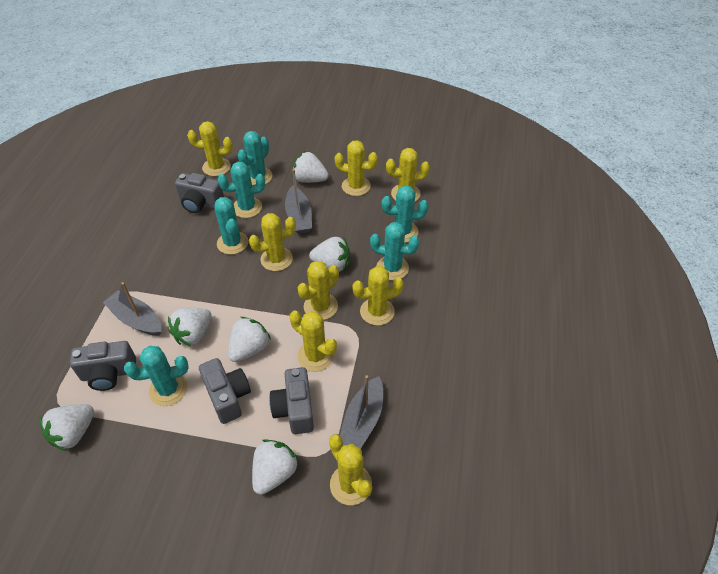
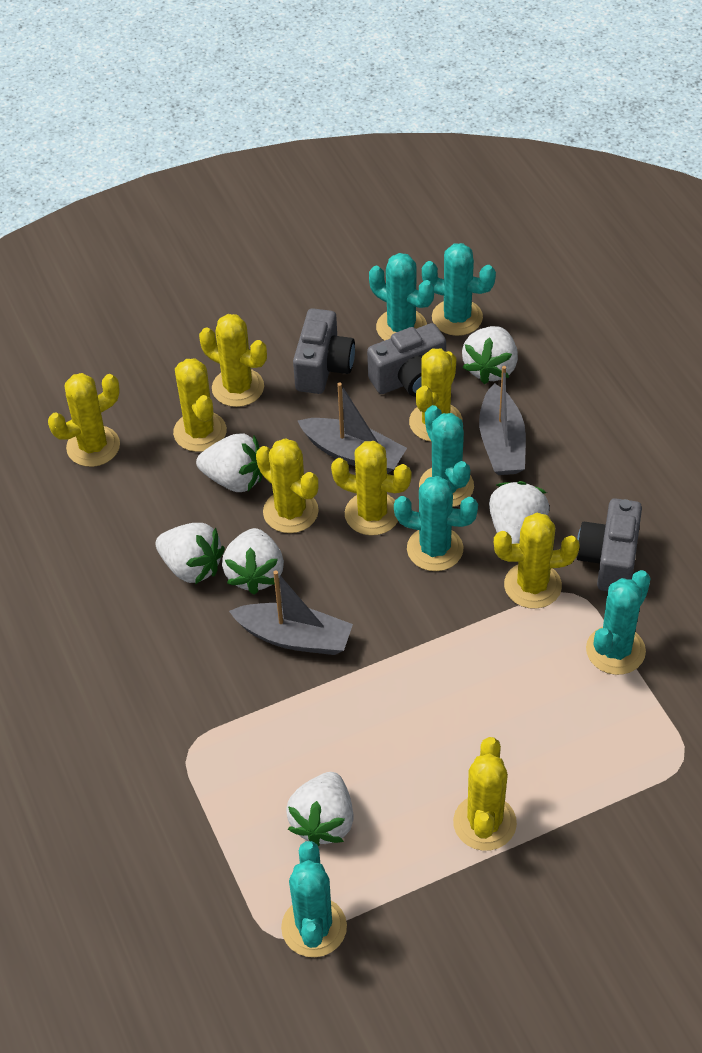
grey camera: [70,341,136,391] [175,173,224,213] [199,358,251,424] [269,367,314,434] = 4 -> [293,308,355,394] [367,323,446,397] [577,498,642,591] = 3

